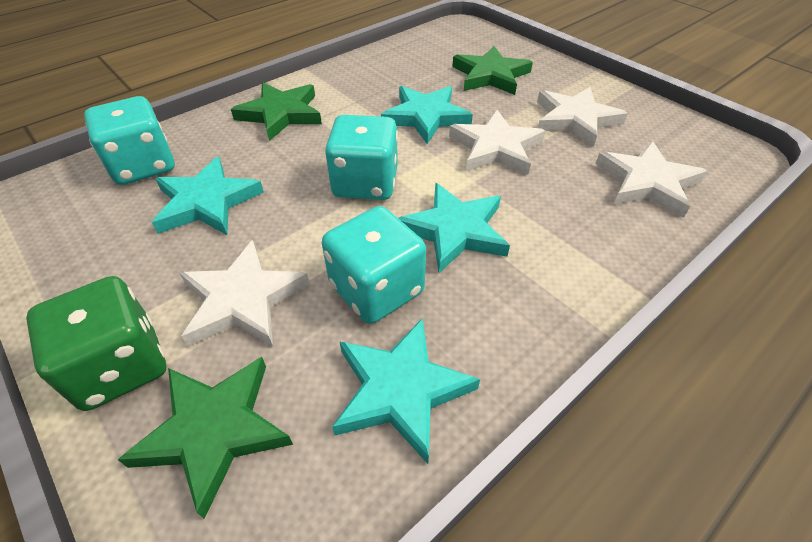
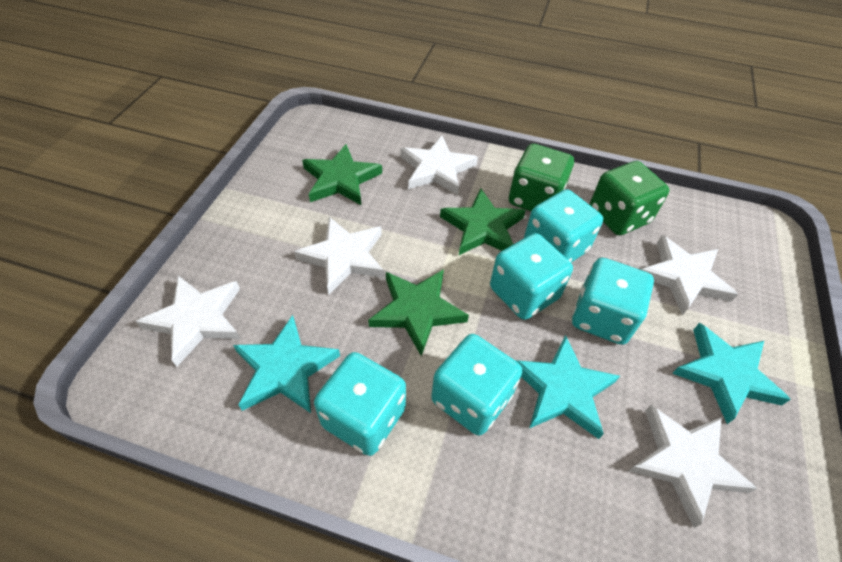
green dice: [26,276,166,411] = 1 -> [509,144,574,211] [590,161,669,235] = 2
turquoise dice: [84,96,175,185] [322,206,426,324] [325,115,398,200] = 3 -> [314,352,406,456] [431,334,522,436] [490,233,573,320] [524,189,603,263] [572,258,654,345] = 5
turquoise star: [152,157,264,235] [332,319,480,464] [381,86,473,144] [398,183,510,273] = 4 -> [233,315,340,413] [515,335,620,439] [672,323,791,424] = 3
white star: [180,240,310,346] [449,110,545,175] [537,87,628,147] [596,141,707,218] = 4 -> [136,276,240,367] [294,217,384,295] [400,136,478,195] [629,405,758,528] [641,235,738,316] = 5

